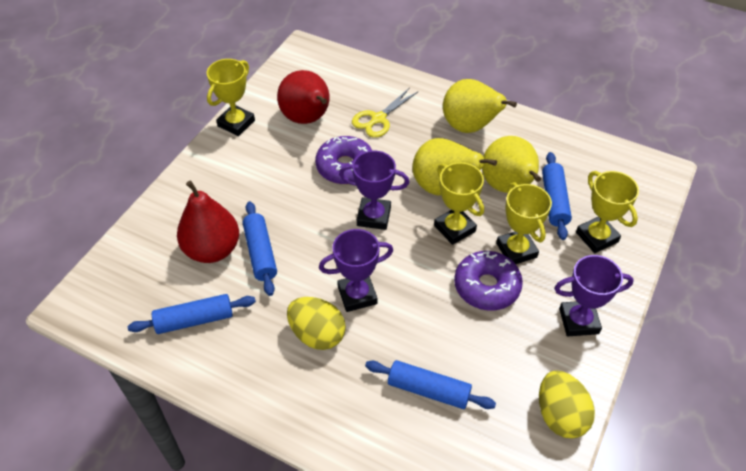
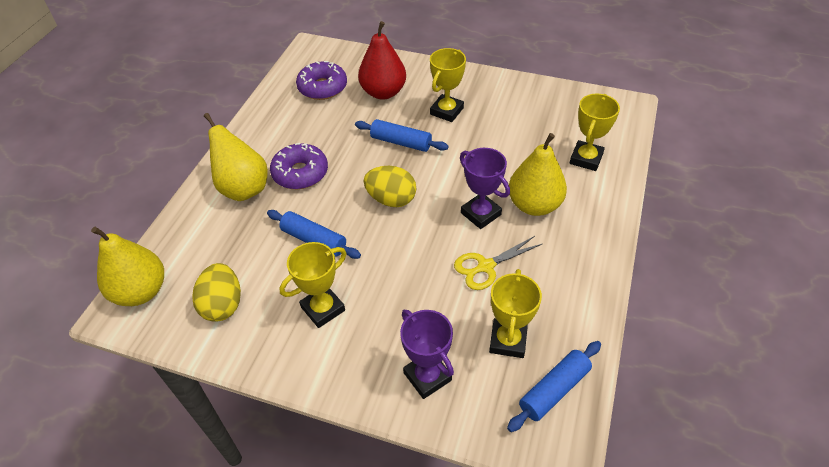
blue rolling pin: [128,294,256,334] [243,201,277,296] [365,360,496,409] [542,152,572,240] = 4 -> [267,210,361,259] [355,119,449,152] [507,341,601,432] = 3
purple trophy: [319,229,393,312] [339,151,409,230] [554,255,634,336] = 3 -> [400,310,454,399] [460,148,510,229] = 2
red pear: [177,181,239,263] [277,70,330,124] = 2 -> [358,21,406,100] = 1

